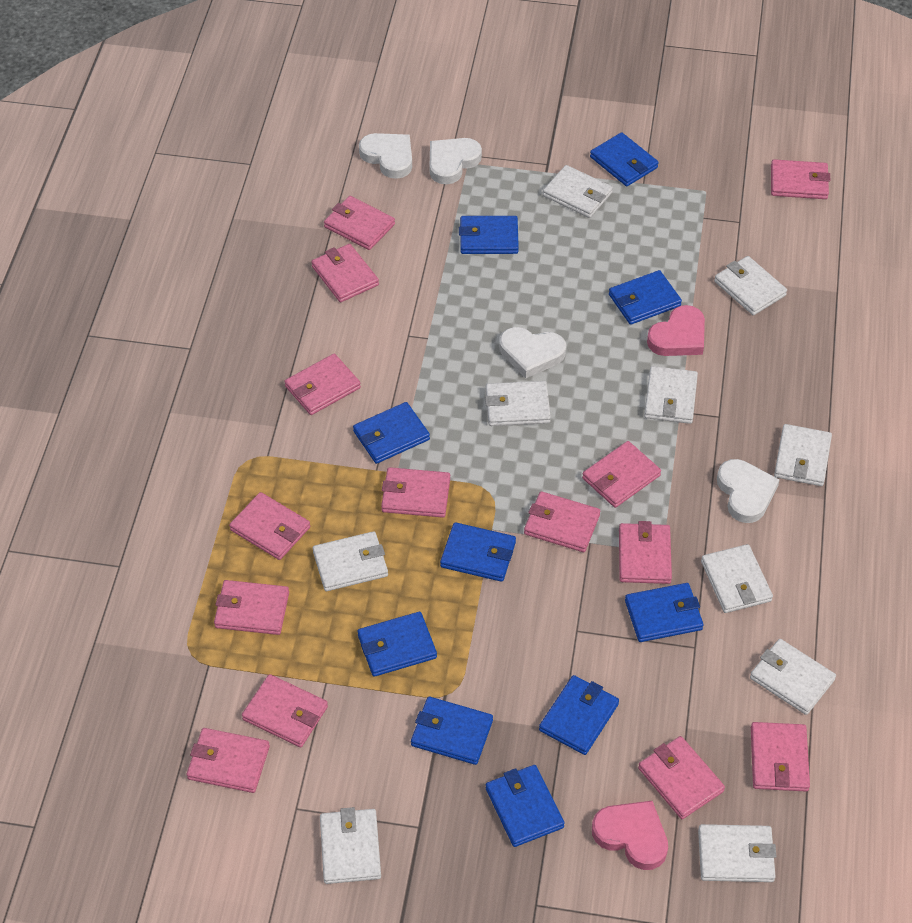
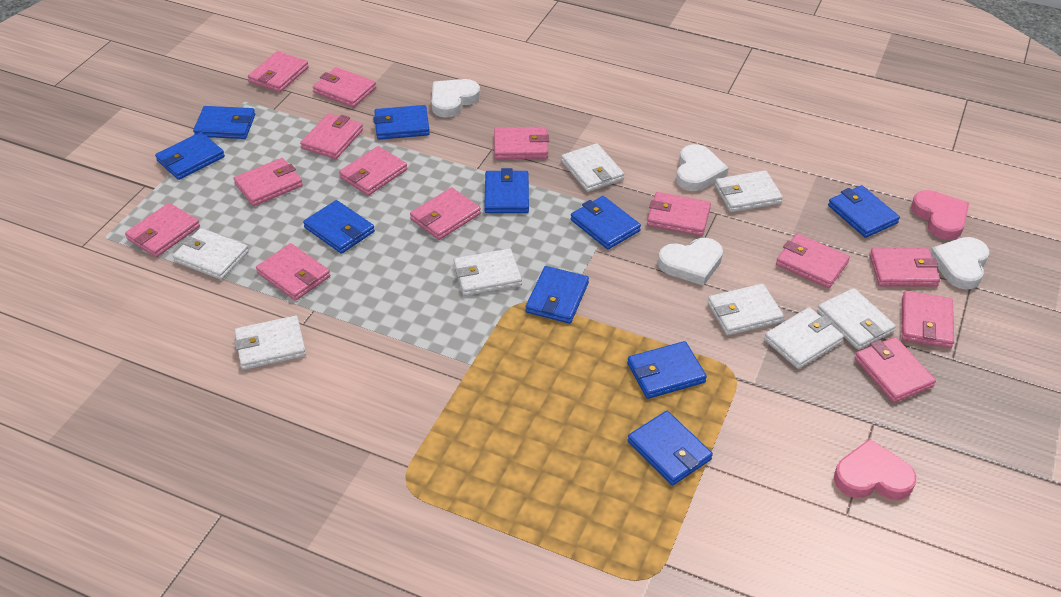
white wallet: [313,531,388,591] [320,807,381,884] [485,381,551,426] [543,165,613,218] [644,366,698,424] [698,824,777,882] [701,544,773,613] [714,256,787,315] [750,639,836,715] [774,424,832,486] = 10 -> [173,228,249,280] [234,316,306,370] [454,249,522,296] [561,143,624,192] [707,284,784,335] [715,170,783,212] [764,307,844,369] [817,288,896,350] = 8

